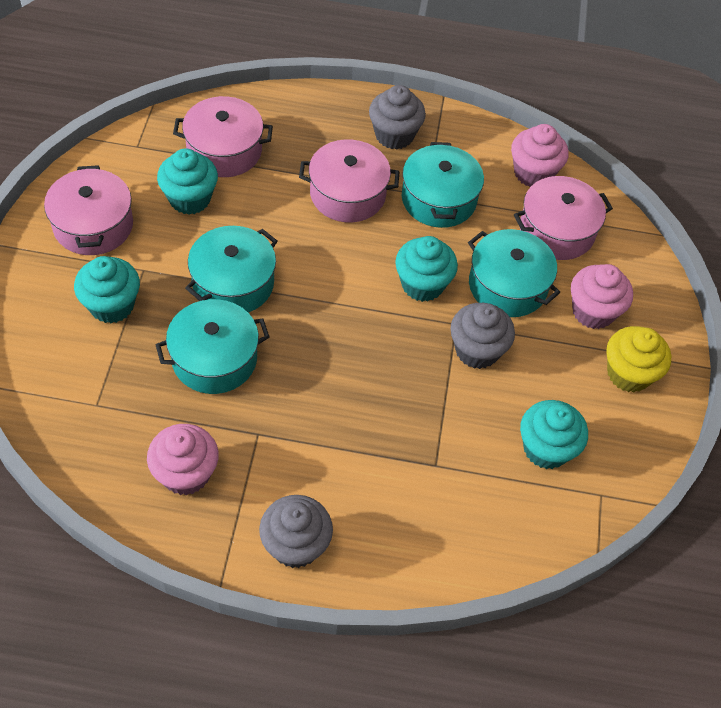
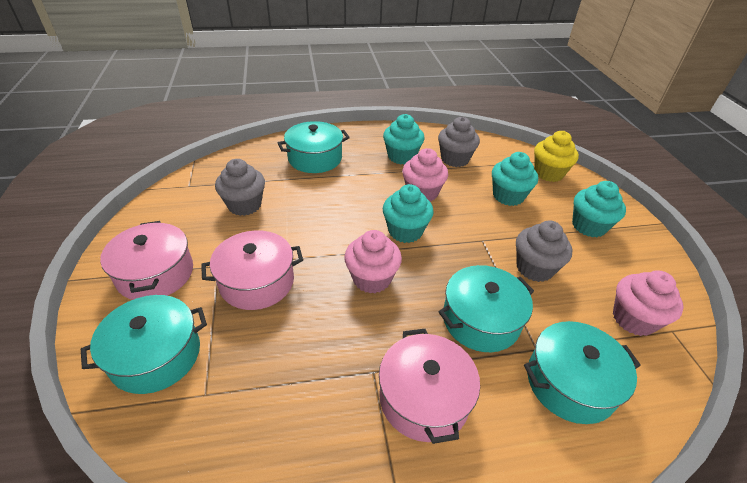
pink pot: [44,165,133,255] [173,96,273,177] [299,139,400,223] [514,176,613,260] = 4 -> [100,221,193,300] [201,230,303,310] [379,329,480,444] = 3

